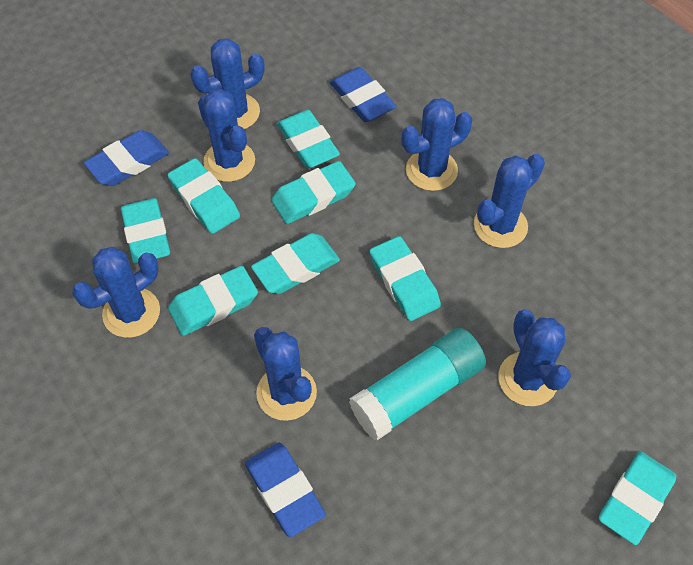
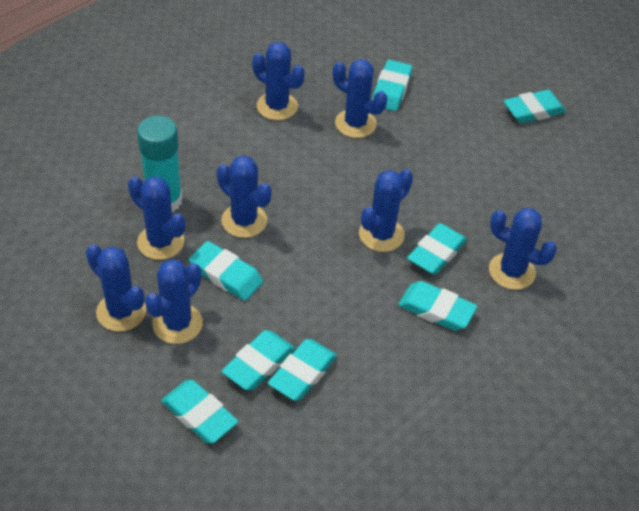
blue cactus: [72,247,160,338] [190,38,265,129] [198,89,255,182] [254,327,317,421] [401,98,472,191] [474,154,545,248] [498,310,571,406] = 7 -> [86,244,146,332] [128,176,185,260] [145,259,203,344] [217,155,272,238] [252,41,305,120] [333,59,387,138] [359,169,413,252] [489,208,557,290] = 8
blue eraser: [84,130,169,186] [245,443,326,537] [330,67,397,122] = 3 -> none = 0

